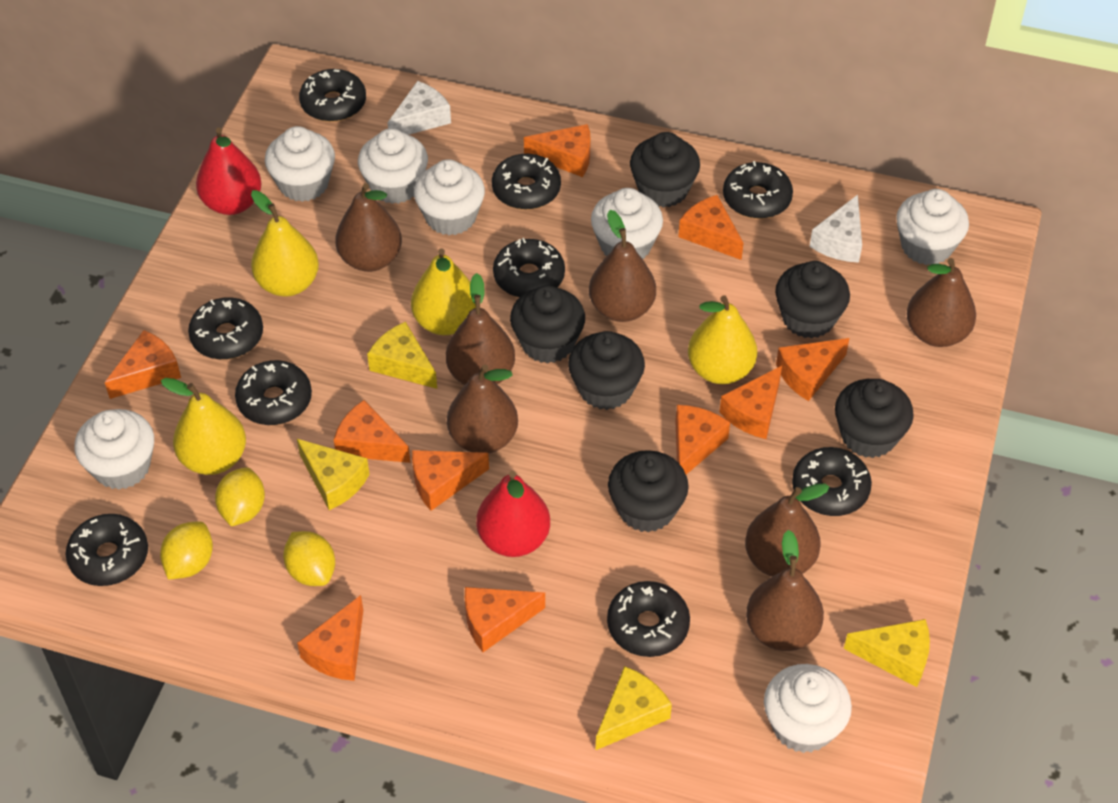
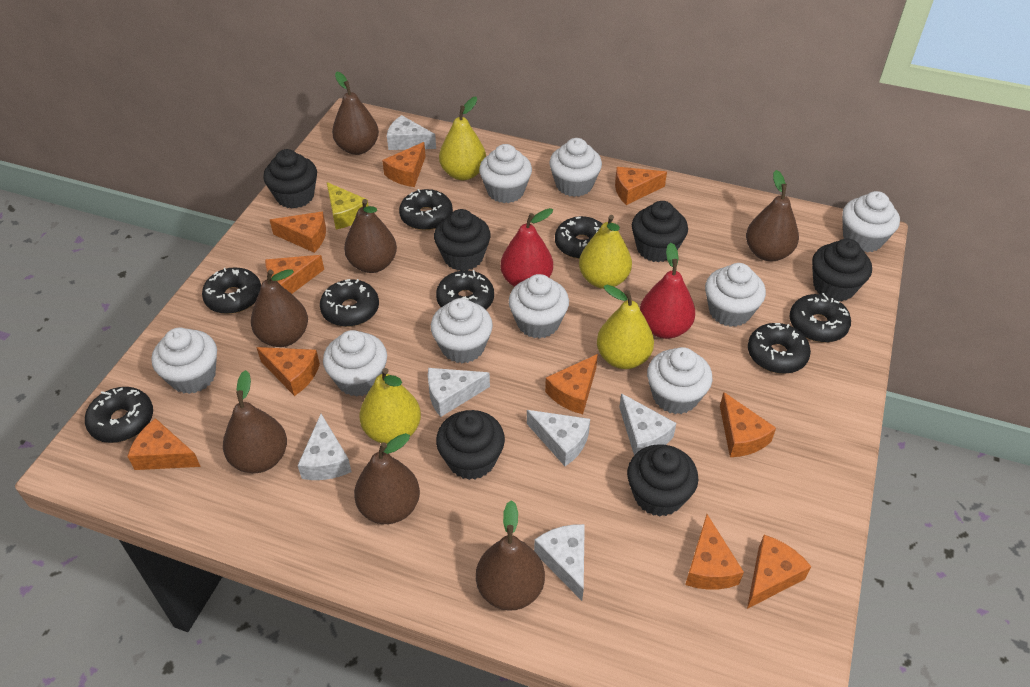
black donut: [66,514,148,586] [188,297,263,360] [235,360,312,425] [299,69,366,122] [492,154,561,210] [493,238,565,297] [607,581,690,657] [723,161,793,219] [792,447,872,516] = 9 -> [85,387,153,443] [202,267,261,314] [320,279,379,327] [399,189,453,230] [436,270,494,309] [555,216,602,259] [748,323,811,374] [789,293,851,343] = 8
white cheese: [387,81,451,135] [810,195,862,263] = 2 -> [298,414,352,480] [387,115,436,150] [428,368,490,417] [527,410,590,466] [534,524,585,601] [619,393,676,455] = 6
white cupcake: [74,409,154,490] [265,126,335,202] [358,128,428,204] [414,159,485,235] [591,188,663,259] [764,664,852,753] [896,189,969,265] = 7 -> [152,327,217,394] [323,330,387,397] [431,298,493,363] [479,144,532,203] [509,274,569,339] [549,138,602,197] [647,347,712,414] [705,263,766,327] [842,191,900,253] = 9
yellow cheese: [297,439,370,510] [367,322,437,389] [596,666,672,750] [844,619,930,687] = 4 -> [327,182,369,230] = 1
yellow lemon: [160,521,213,579] [215,467,265,526] [283,531,335,586] = 3 -> none = 0

